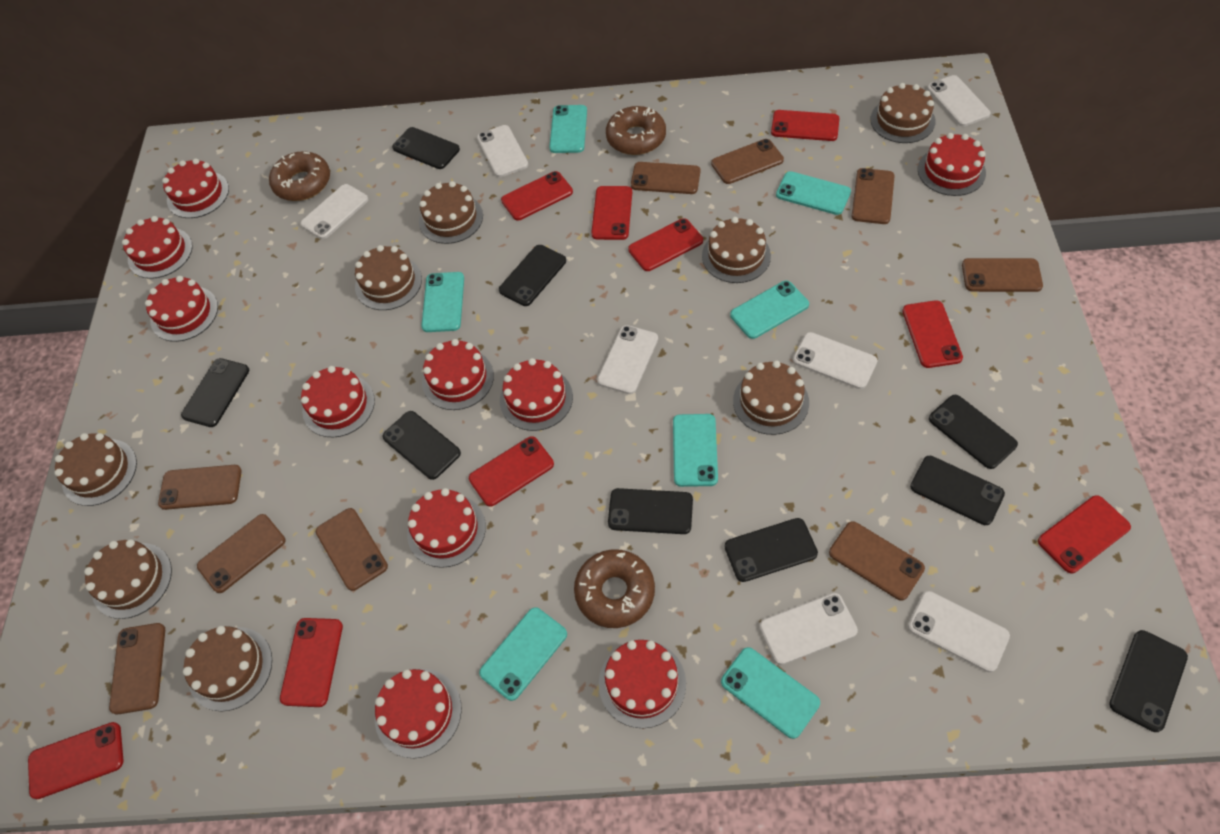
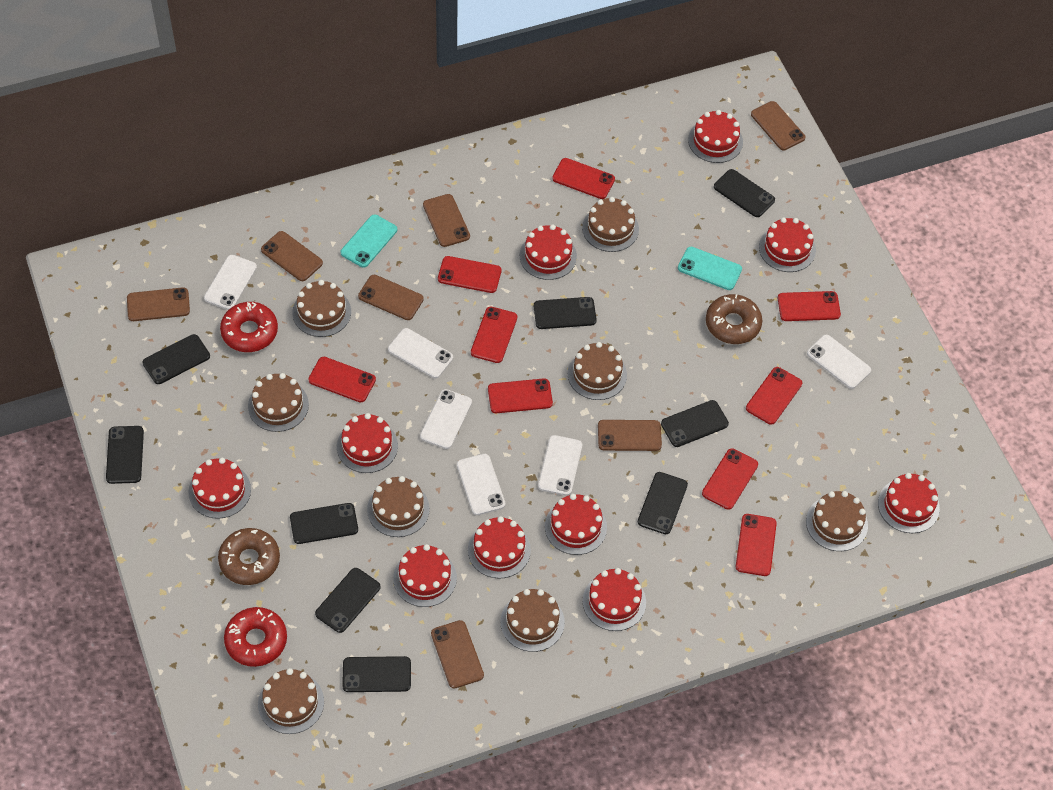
brown donut: [269,151,330,201] [574,549,655,628] [606,106,666,155] = 3 -> [218,528,280,585] [706,294,762,344] = 2
brown phone: [109,623,165,715] [158,465,242,510] [197,514,285,593] [316,508,388,591] [631,162,701,194] [711,139,784,184] [829,521,925,600] [852,168,895,224] [962,258,1043,292] = 9 -> [127,287,190,321] [261,231,323,281] [358,275,424,320] [423,194,470,247] [431,620,484,689] [598,420,662,451] [751,101,805,151] = 7
red donut: none = 0 -> [220,302,278,352] [224,607,287,667] = 2
turquoise phone: [421,272,464,332] [479,607,567,701] [549,105,587,153] [673,414,718,487] [721,647,820,739] [730,281,809,339] [776,171,851,215] = 7 -> [341,214,397,268] [678,247,742,290] = 2
white phone: [300,184,368,239] [477,125,528,177] [597,325,658,394] [759,593,858,665] [793,332,878,389] [908,591,1010,672] [927,75,990,126] = 7 -> [204,255,257,310] [388,328,453,378] [420,389,472,449] [457,454,505,515] [538,435,582,496] [807,335,871,389] = 6

